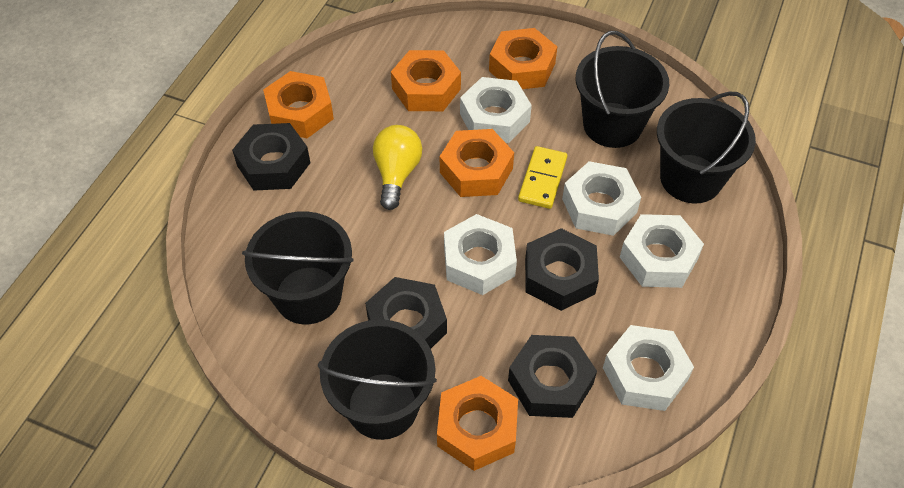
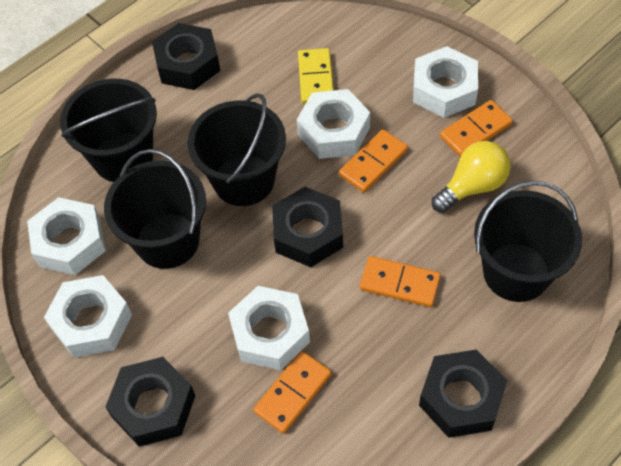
orange domino: none = 0 -> [253,351,331,434] [339,129,408,193] [360,256,441,307] [440,100,513,157] = 4
orange nut: [263,71,334,138] [391,50,461,111] [437,376,518,471] [440,129,514,197] [489,28,557,89] = 5 -> none = 0

